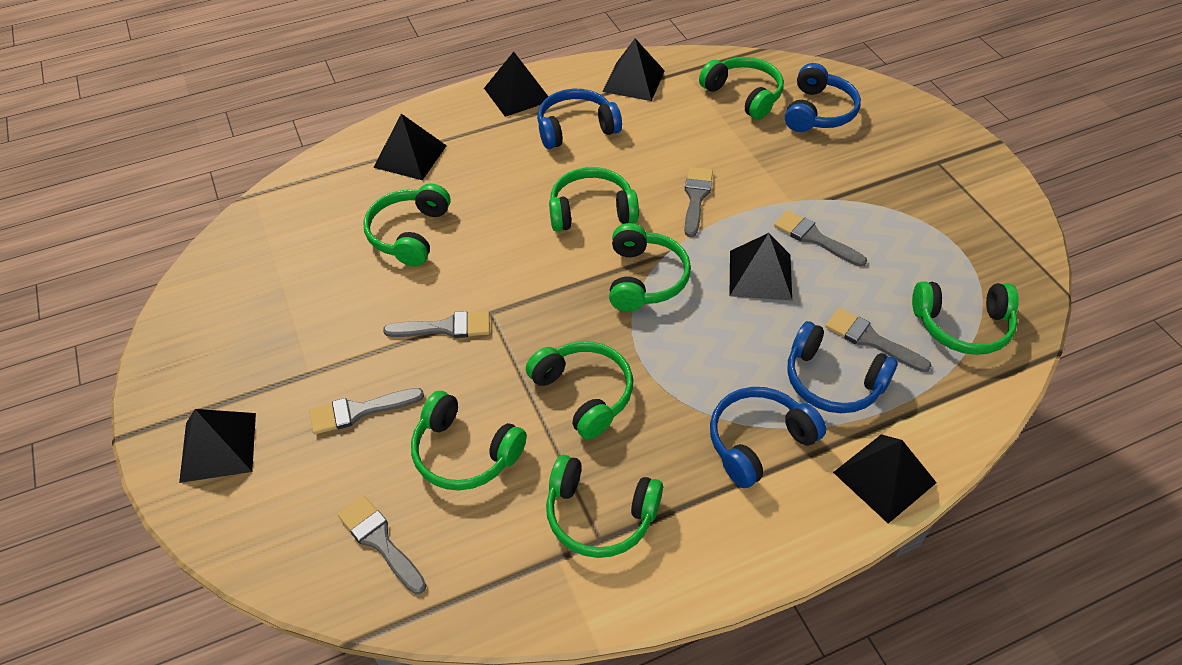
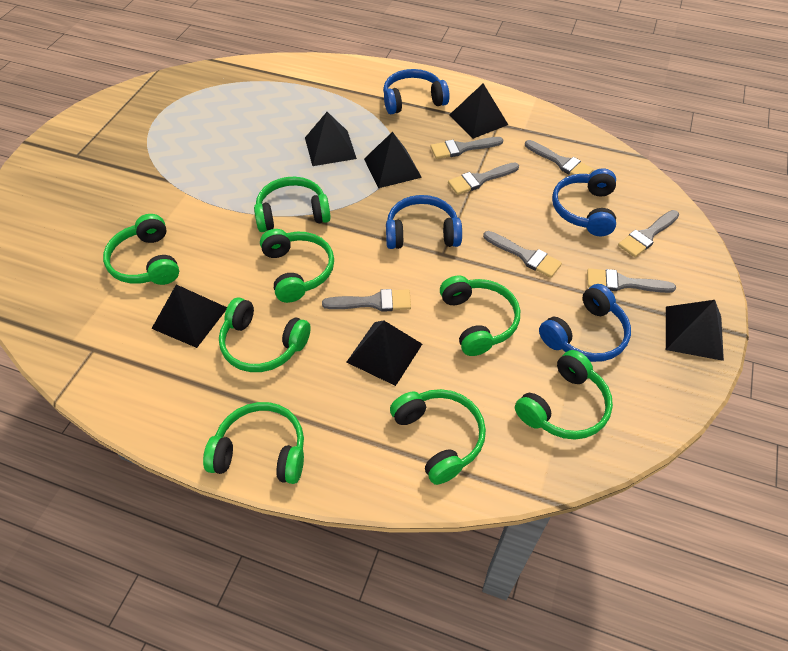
grey brush: [309,388,424,434] [338,495,427,594] [383,311,490,338] [684,167,713,237] [774,210,867,267] [825,308,932,372] = 6 -> [322,289,411,312] [430,137,503,159] [448,162,519,195] [483,231,562,278] [525,140,594,175] [587,268,676,293] [618,210,679,257] = 7

